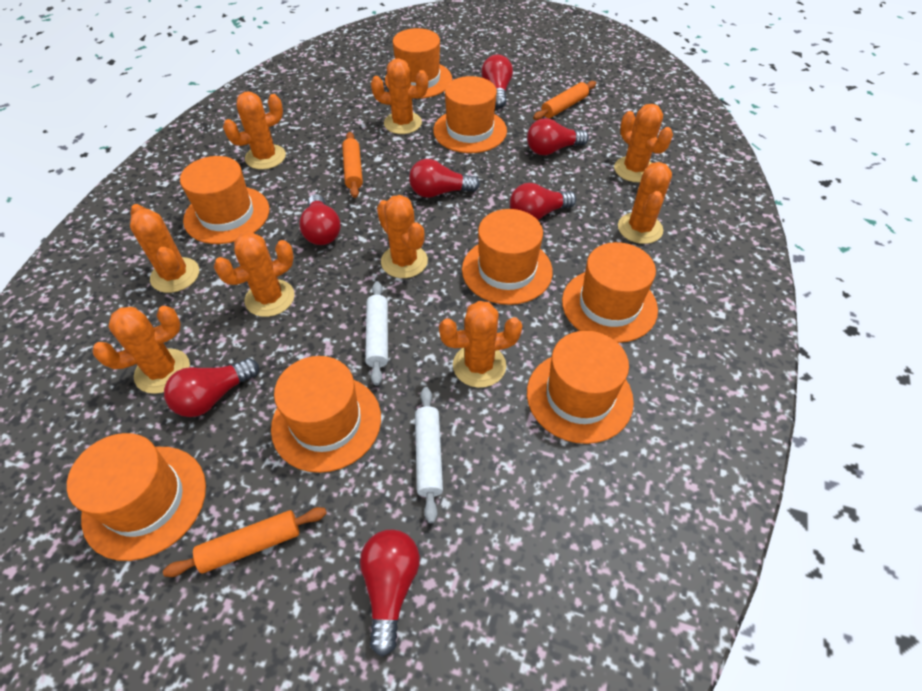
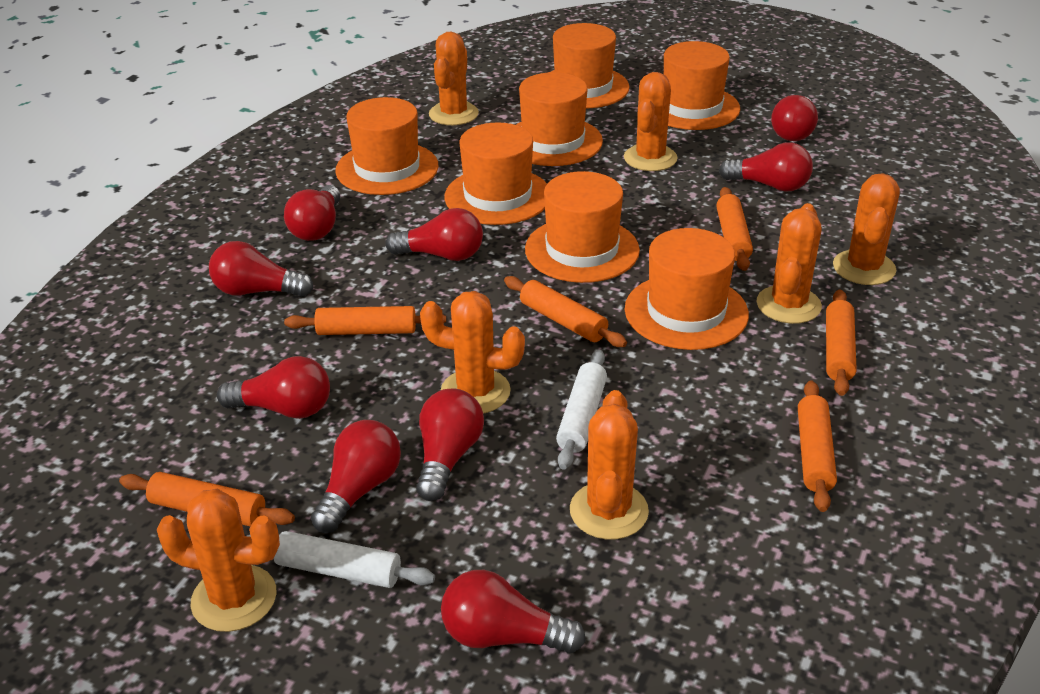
orange cactus: [93,306,190,394] [130,204,199,293] [214,232,295,317] [223,92,286,170] [371,58,428,134] [377,195,428,278] [439,301,522,388] [614,104,673,182] [618,162,672,244] = 9 -> [157,489,280,632] [420,291,525,414] [429,32,479,125] [570,390,649,540] [624,72,678,171] [756,203,822,324] [833,173,900,285] = 7
orange hat: [67,433,206,561] [180,156,269,244] [271,356,381,473] [385,28,452,99] [433,76,507,153] [462,209,553,305] [527,331,634,444] [562,242,658,343] = 8 -> [335,97,438,195] [445,122,547,225] [516,72,603,166] [525,171,640,283] [551,23,629,108] [625,228,749,350] [664,41,740,130] = 7
orange rolling pin: [163,507,327,577] [342,132,363,198] [533,81,596,120] = 3 -> [119,472,295,527] [284,306,446,335] [504,276,627,347] [716,187,753,271] [798,380,837,512] [826,289,857,396] = 6
red light bulb: [164,358,259,417] [299,194,341,245] [360,530,420,657] [409,159,480,198] [481,54,513,108] [510,183,576,220] [527,118,589,155] = 7 -> [209,241,313,297] [217,356,330,419] [284,185,340,241] [311,420,401,533] [385,208,483,261] [416,388,484,501] [441,570,586,654] [719,142,813,192] [771,95,818,141] = 9

